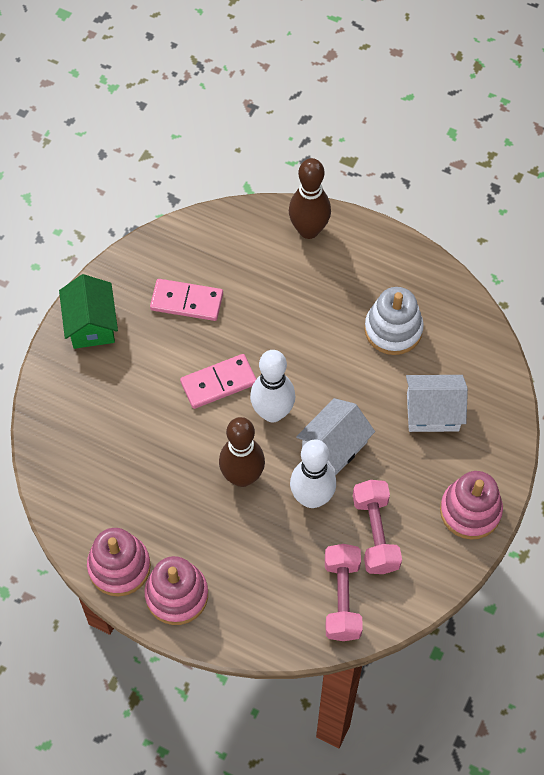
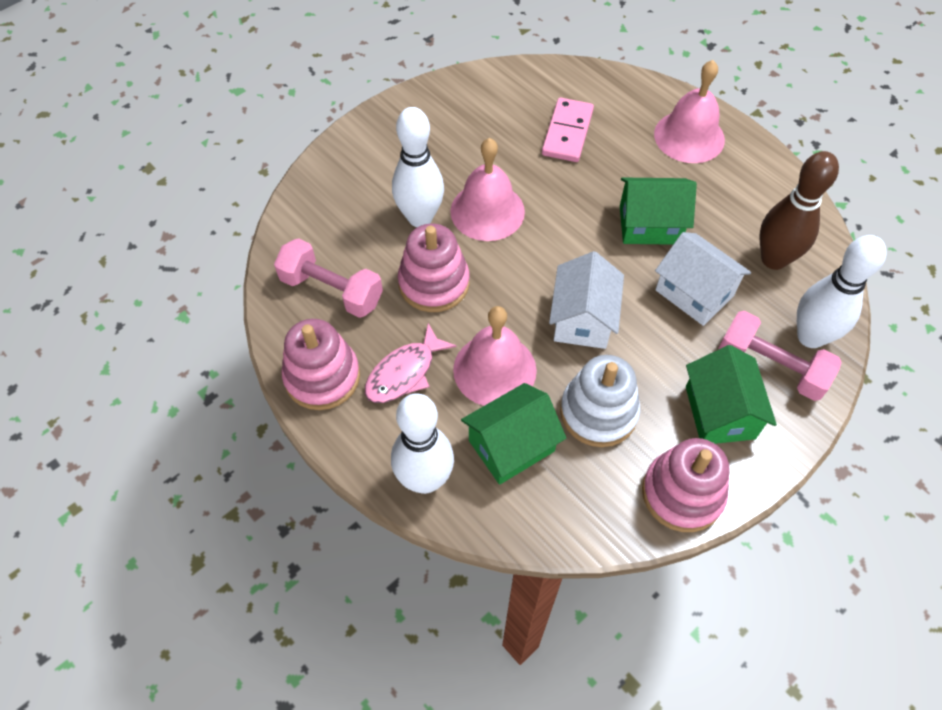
brown bowling pin: [219,417,265,487] [289,158,331,239] = 2 -> [759,151,839,270] = 1
green house: [59,274,118,349] = 1 -> [461,383,566,485] [620,178,697,245] [686,345,777,444] = 3
pink bell: none = 0 -> [450,138,525,241] [453,306,537,406] [654,60,725,163] = 3
pink domino: [150,279,223,321] [180,354,256,409] = 2 -> [542,97,594,162] = 1
pink fish: none = 0 -> [365,323,456,403] = 1
white bowling pin: [250,350,295,423] [290,439,336,508] = 2 -> [391,393,454,494] [392,107,444,227] [797,235,886,348] = 3

